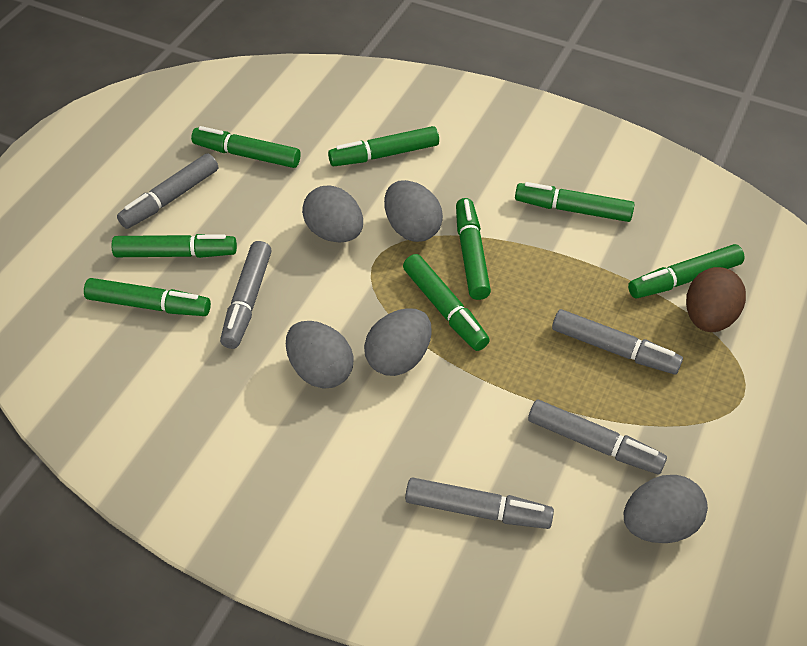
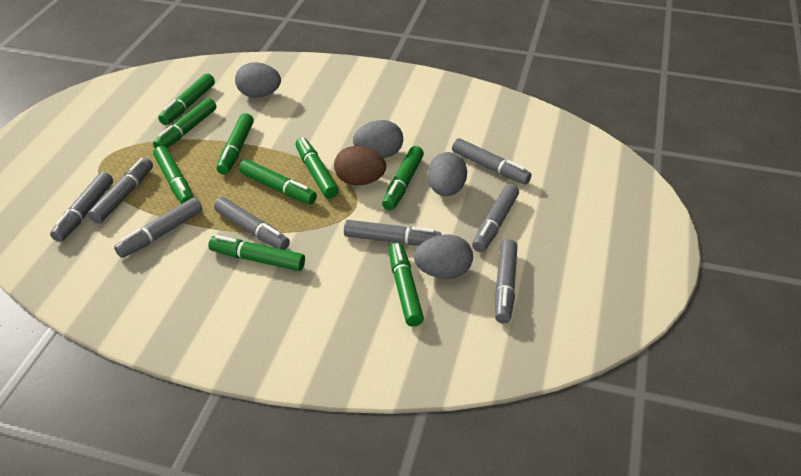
green marker: [84,278,211,316] [112,234,237,258] [191,126,301,168] [328,126,439,166] [403,254,490,351] [456,198,491,300] [515,182,635,222] [628,244,745,299] = 8 -> [153,98,216,148] [153,146,194,204] [158,73,215,125] [208,235,305,271] [217,113,254,175] [239,160,317,204] [295,137,339,199] [382,146,424,211] [389,243,424,327] = 9
grey egg: [286,321,354,389] [302,185,363,242] [364,308,432,376] [384,180,443,242] [624,475,708,543] = 5 -> [235,62,281,98] [353,120,403,158] [414,234,473,279] [427,152,467,196] = 4
grey marker: [117,154,218,229] [220,241,272,349] [405,478,554,529] [528,400,667,474] [552,309,683,375] = 5 -> [50,172,113,242] [88,158,153,224] [114,197,203,258] [214,197,290,250] [344,220,441,246] [452,138,532,184] [472,184,519,252] [495,239,517,323] = 8

